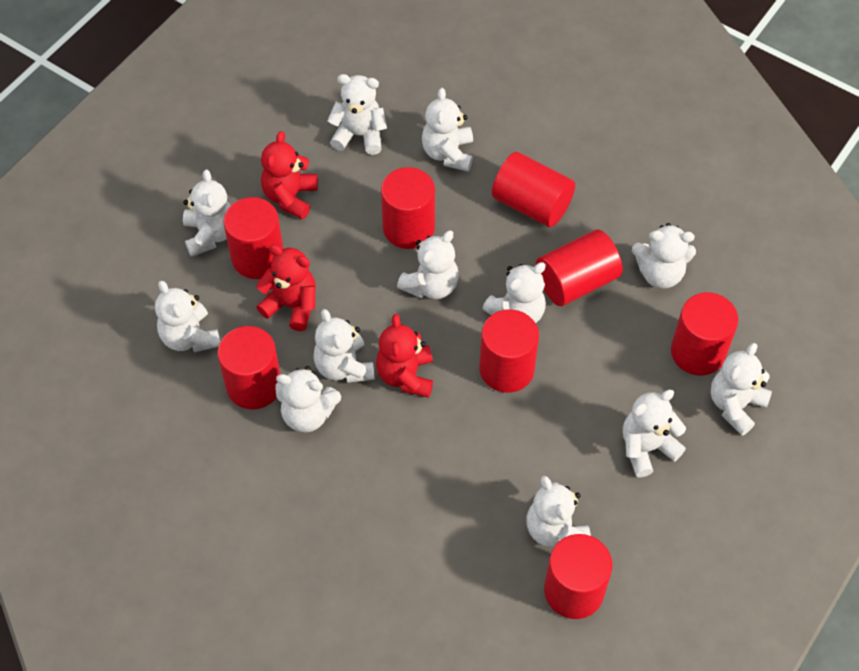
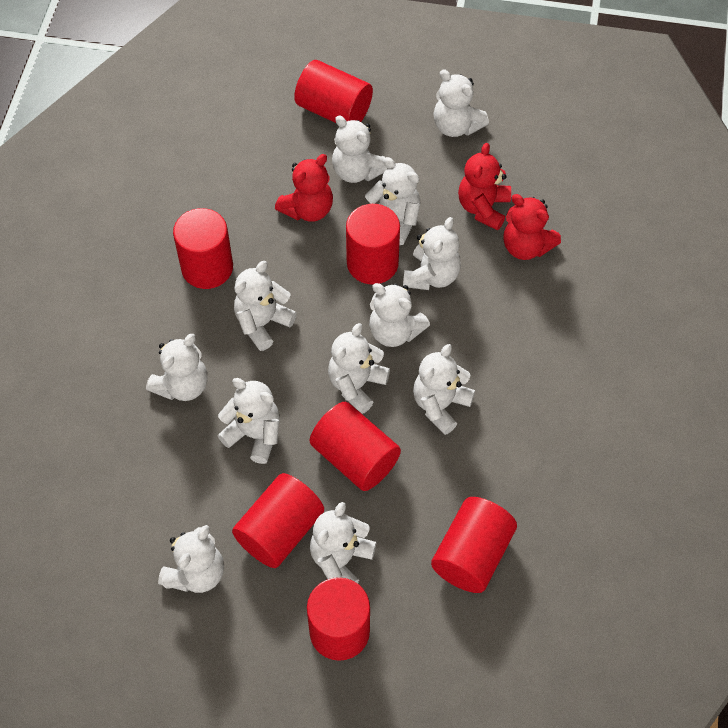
red cylinder: [217,326,280,409] [223,197,283,279] [381,167,435,249] [479,309,539,393] [492,152,575,227] [536,230,623,306] [544,534,612,619] [671,293,738,376] = 8 -> [173,208,233,289] [232,473,324,568] [294,60,373,123] [307,577,370,661] [310,402,401,491] [346,204,400,284] [431,497,517,593] = 7

